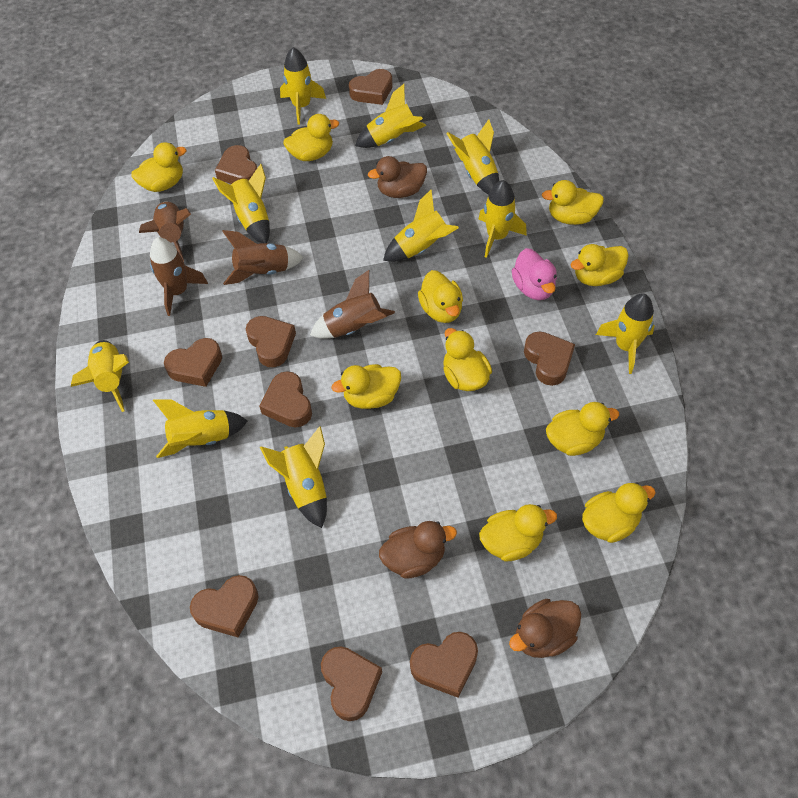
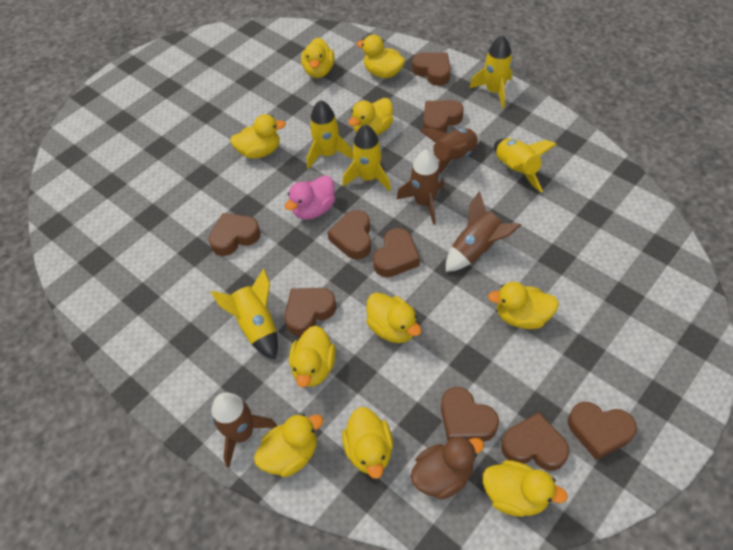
brown duck: [368,156,427,198] [379,521,457,579] [509,599,581,658] = 3 -> [410,436,484,500] = 1
yellow rocket: [71,340,129,412] [153,399,248,458] [212,164,270,243] [260,426,327,528] [280,47,326,125] [355,84,426,148] [383,190,459,262] [446,119,499,195] [478,180,527,258] [596,293,654,374] = 10 -> [211,268,278,360] [307,100,353,169] [342,124,391,192] [469,35,513,109] [494,138,557,192] = 5

